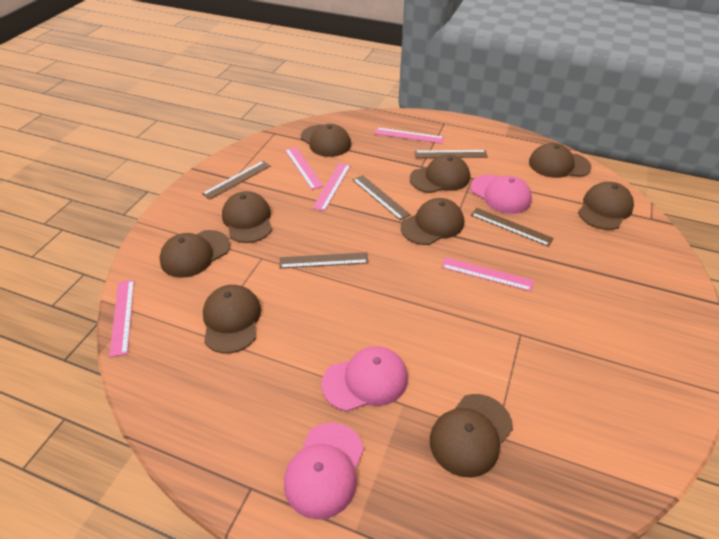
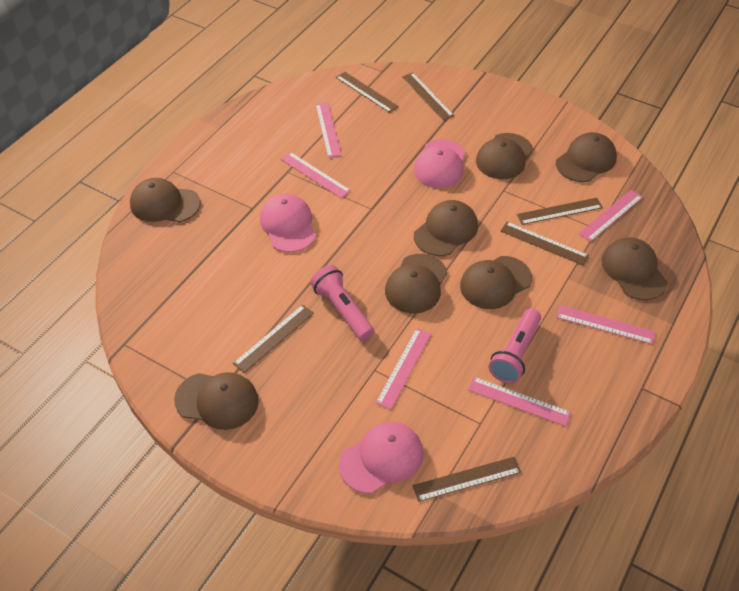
brown cap: [159,230,230,278] [203,285,261,354] [222,191,272,243] [301,124,351,157] [401,198,464,245] [410,155,470,193] [430,394,513,478] [529,143,591,178] [578,182,634,230] = 9 -> [130,178,201,222] [174,372,259,430] [385,254,447,313] [414,200,478,256] [460,256,532,309] [476,133,533,179] [556,132,617,182] [602,238,667,300] = 8
brown ruler: [202,161,270,200] [280,252,368,268] [353,175,411,220] [415,150,488,158] [471,208,554,247] = 5 -> [233,305,314,373] [336,72,399,113] [402,73,454,120] [413,457,521,502] [501,222,589,265] [517,198,603,225] = 6
pink flashlight: none = 0 -> [310,265,374,340] [489,308,541,383] = 2
pink ruler: [109,280,134,357] [285,147,324,190] [312,163,351,211] [374,128,444,144] [441,257,534,291] = 5 -> [281,152,351,198] [316,103,342,158] [376,328,431,410] [468,377,571,426] [557,305,655,344] [579,190,643,242] = 6

